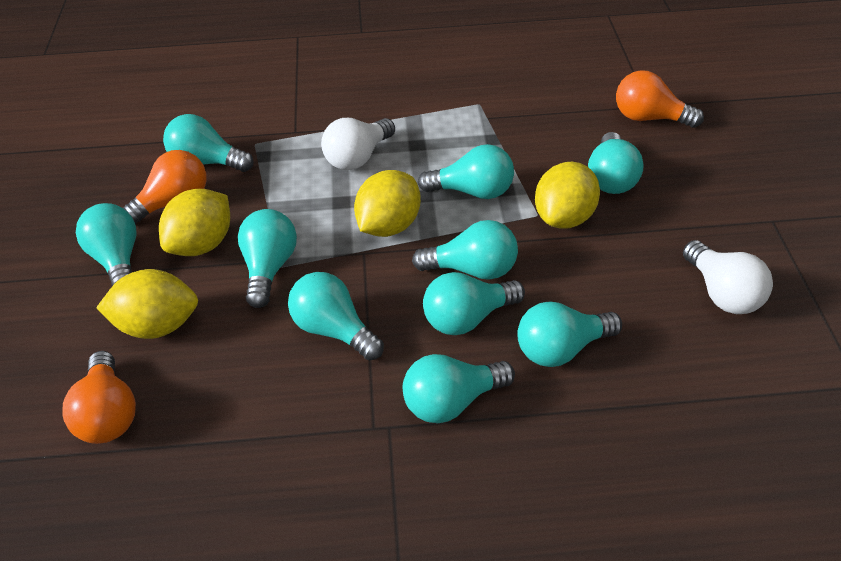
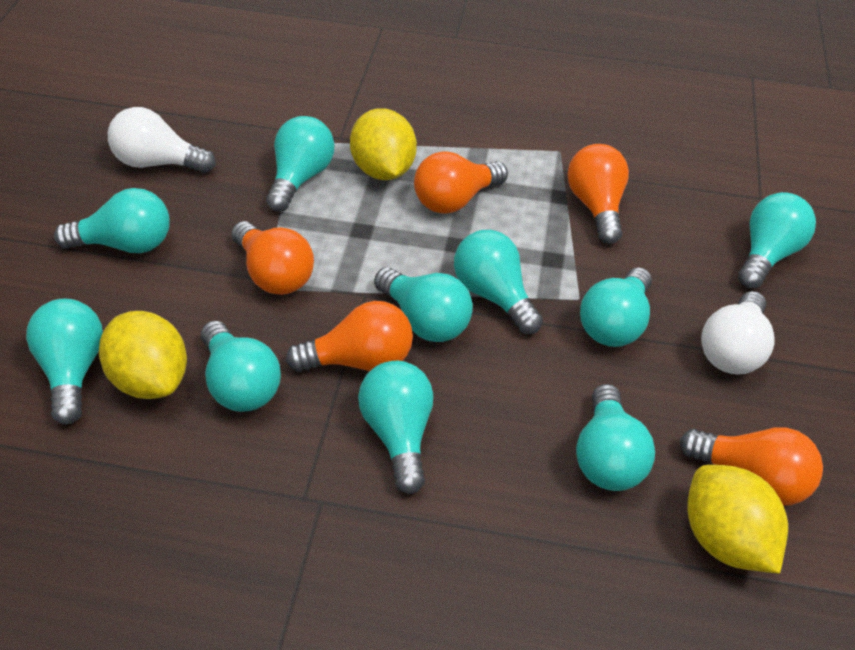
orange light bulb: [62,351,136,444] [123,150,207,225] [616,70,704,128] = 3 -> [231,221,314,295] [286,301,413,372] [414,151,508,214] [567,144,629,244] [680,427,823,506] = 5
yellow lemon: [96,269,198,339] [159,189,230,256] [354,170,421,237] [535,162,600,229] = 4 -> [99,311,187,399] [350,108,417,180] [687,465,788,574] = 3

